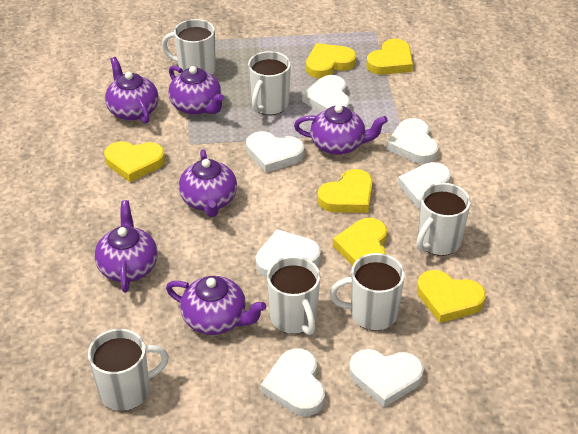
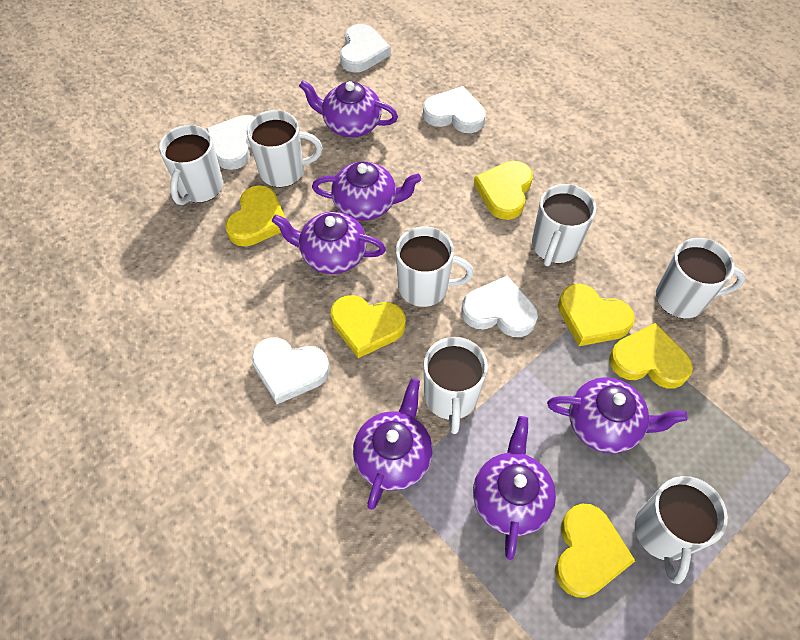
white heart: [246,131,304,173] [256,229,321,278] [261,348,325,416] [302,75,350,112] [349,349,424,407] [386,118,439,164] [398,162,451,209] = 7 -> [206,115,254,170] [251,337,330,404] [340,24,391,73] [423,86,486,133] [461,276,538,337] = 5
white mug: [88,328,169,411] [162,19,216,75] [248,51,291,115] [267,256,320,335] [330,253,405,331] [416,183,471,256] = 6 -> [159,125,223,205] [247,110,322,187] [396,227,474,307] [424,337,488,434] [532,184,596,266] [635,476,728,584] [656,238,746,318] = 7

